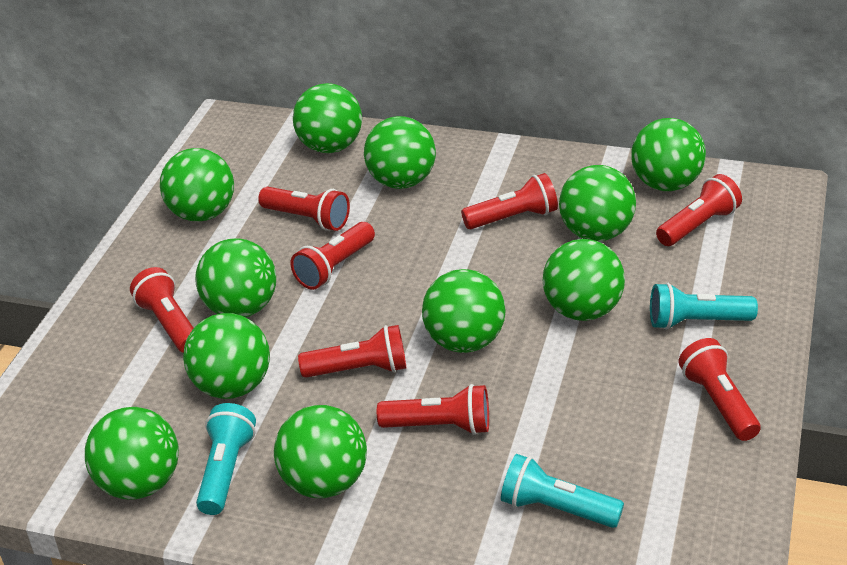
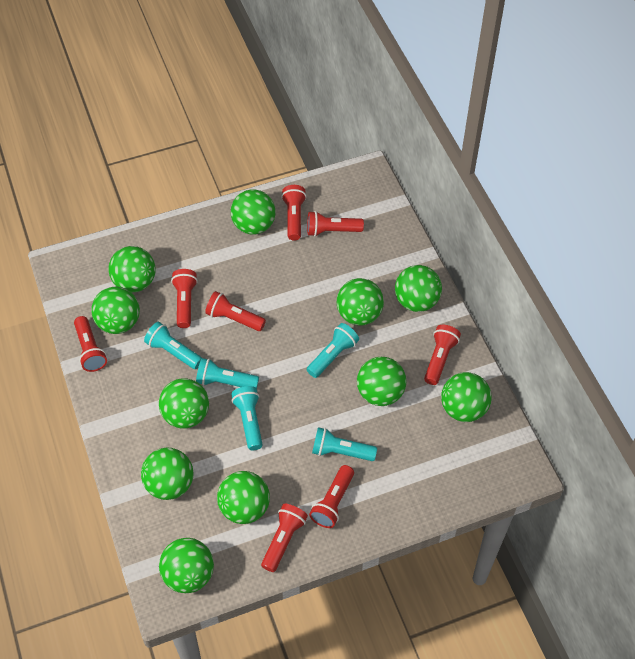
turquoise flashlight: [196,403,256,515] [501,454,624,528] [650,283,758,330] = 3 -> [144,322,202,369] [196,358,259,388] [231,386,263,450] [307,323,359,378] [312,427,377,461] = 5

